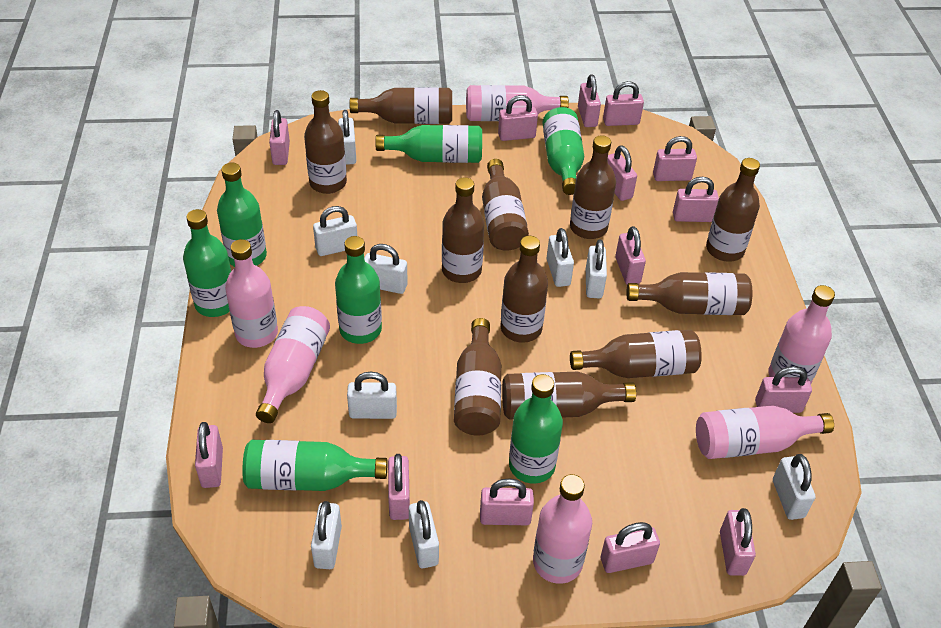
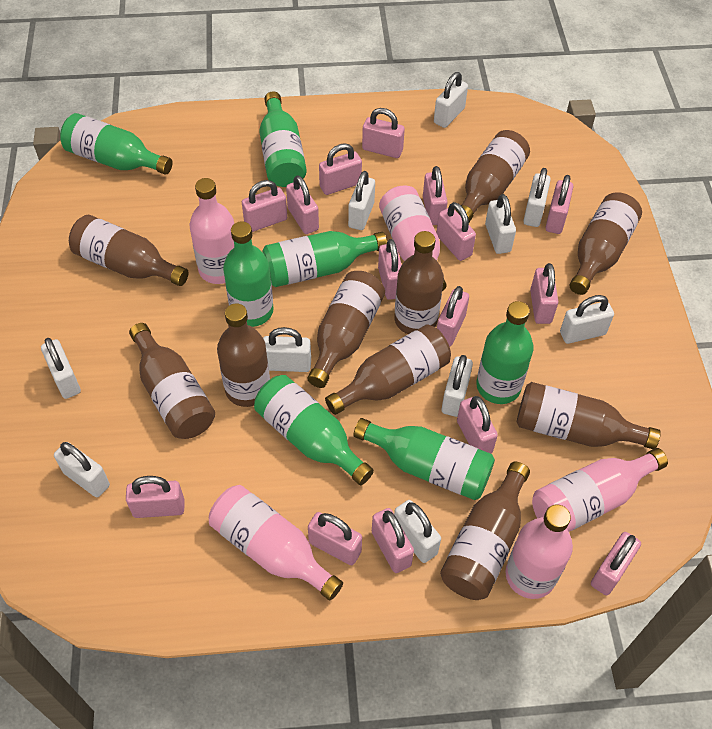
brown bottle: [304,90,347,194] [350,87,452,124] [442,177,485,283] [454,318,501,436] [482,159,529,251] [501,236,548,343] [502,372,636,419] [570,135,616,239] [570,330,702,378] [626,272,752,315] [706,158,760,261] = 11 -> [69,215,189,286] [129,323,215,439] [217,303,270,407] [307,271,385,388] [325,325,451,415] [395,231,444,334] [440,462,530,600] [456,130,530,222] [517,382,661,449] [570,192,642,295] = 10
pink bottle: [225,239,278,348] [256,306,330,423] [466,85,569,121] [533,474,592,584] [696,406,834,459] [768,285,835,384] = 6 -> [189,178,234,284] [209,485,343,601] [379,186,447,291] [506,505,573,599] [532,448,668,532] = 5
pink padlock: [195,422,223,488] [269,110,290,165] [388,454,410,520] [480,479,534,525] [498,95,538,141] [578,74,601,127] [600,522,660,573] [603,81,644,126] [608,145,637,201] [615,226,646,284] [653,136,697,181] [673,177,719,222] [720,508,756,576] [755,366,812,413] = 14 -> [126,476,185,518] [242,180,287,232] [286,175,319,234] [308,512,362,565] [319,143,362,195] [362,108,405,158] [372,508,414,573] [378,239,402,300] [423,166,448,225] [436,202,476,261] [437,286,469,347] [457,396,498,454] [530,263,558,324] [545,175,574,234] [591,532,641,595] = 15
white padlock: [311,501,342,569] [313,206,357,256] [338,110,356,165] [347,372,397,419] [364,244,408,294] [409,500,439,568] [547,228,574,287] [586,239,607,298] [773,454,816,520] = 9 -> [41,338,81,399] [54,442,110,497] [263,327,311,372] [348,171,375,230] [394,500,441,563] [434,72,468,128] [442,355,473,417] [485,194,516,254] [523,168,551,227] [560,295,614,344] = 10

